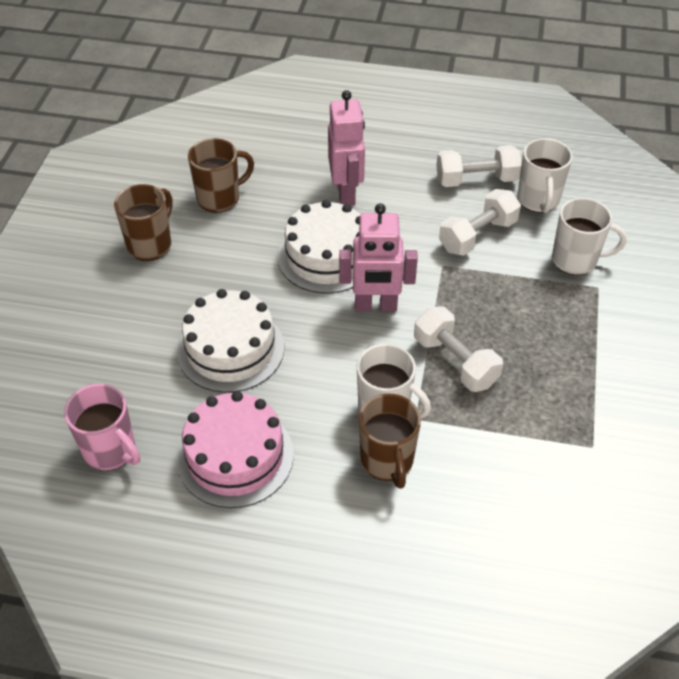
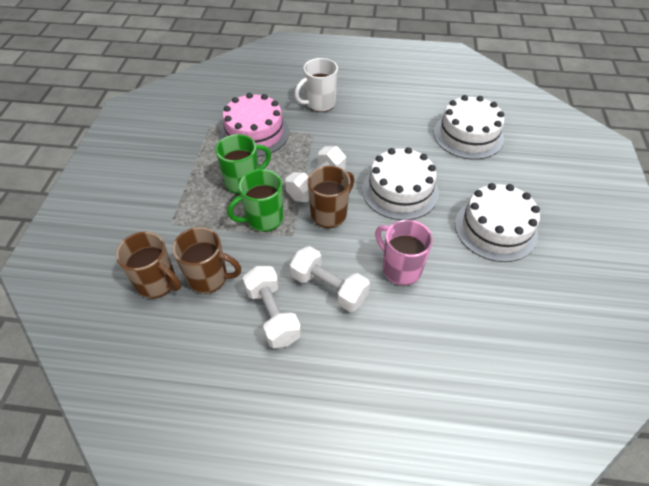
green mug: none = 0 -> [215,134,271,194] [227,169,283,232] = 2
pink robot: [328,90,365,206] [339,203,418,311] = 2 -> none = 0
white cake: [177,289,284,393] [278,200,360,294] = 2 -> [362,147,439,220] [434,95,505,160] [455,183,540,262] = 3
white mug: [357,344,431,418] [518,138,573,213] [552,198,627,275] = 3 -> [294,58,338,112] = 1

